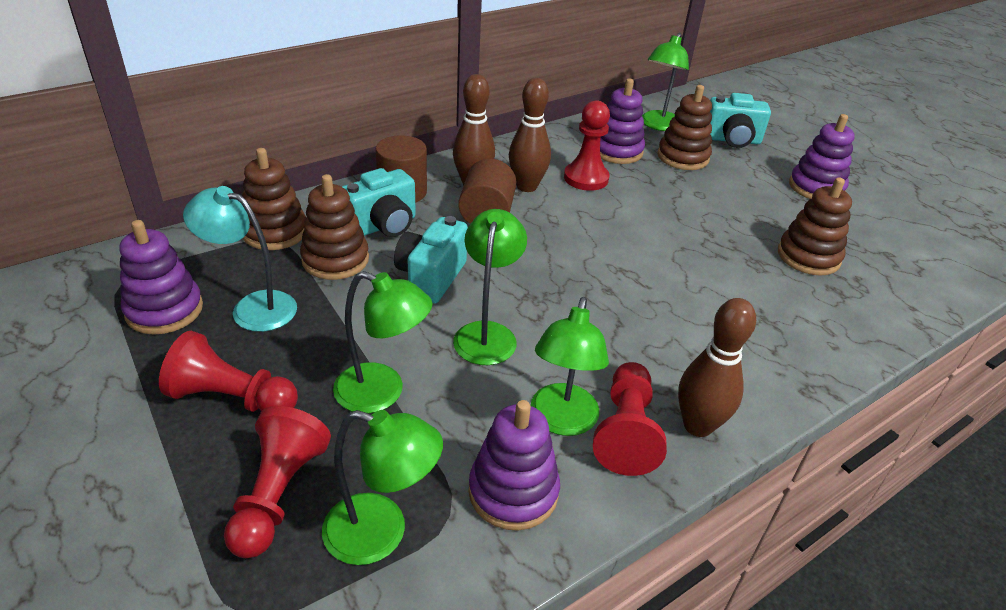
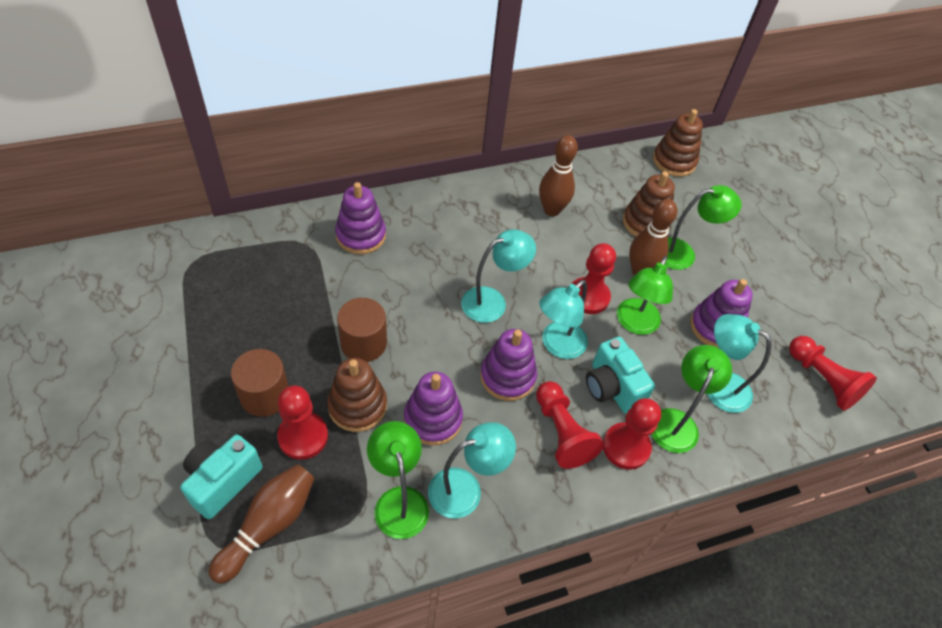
brown stacking toy: [242,148,306,250] [300,174,369,280] [657,85,712,170] [778,177,852,276] = 4 -> [327,358,387,432] [623,171,675,237] [653,109,703,177] = 3
green lamp: [322,410,443,565] [333,271,432,413] [453,209,527,365] [531,297,609,436] [642,33,689,131] = 5 -> [367,421,429,539] [617,256,673,335] [652,345,732,453] [665,185,741,270] = 4
red pawn: [159,331,298,412] [224,406,331,558] [564,100,610,191] [593,362,667,476] = 4 -> [277,385,328,460] [536,381,604,469] [572,243,616,314] [603,398,661,470] [789,336,877,411] = 5
turquoise camera: [342,168,416,237] [394,216,468,304] [710,93,771,148] = 3 -> [180,434,262,519] [586,337,655,413] = 2
turquoise lamp: [183,186,297,332] = 1 -> [428,422,516,518] [461,229,536,323] [539,280,588,359] [707,314,771,413] = 4

